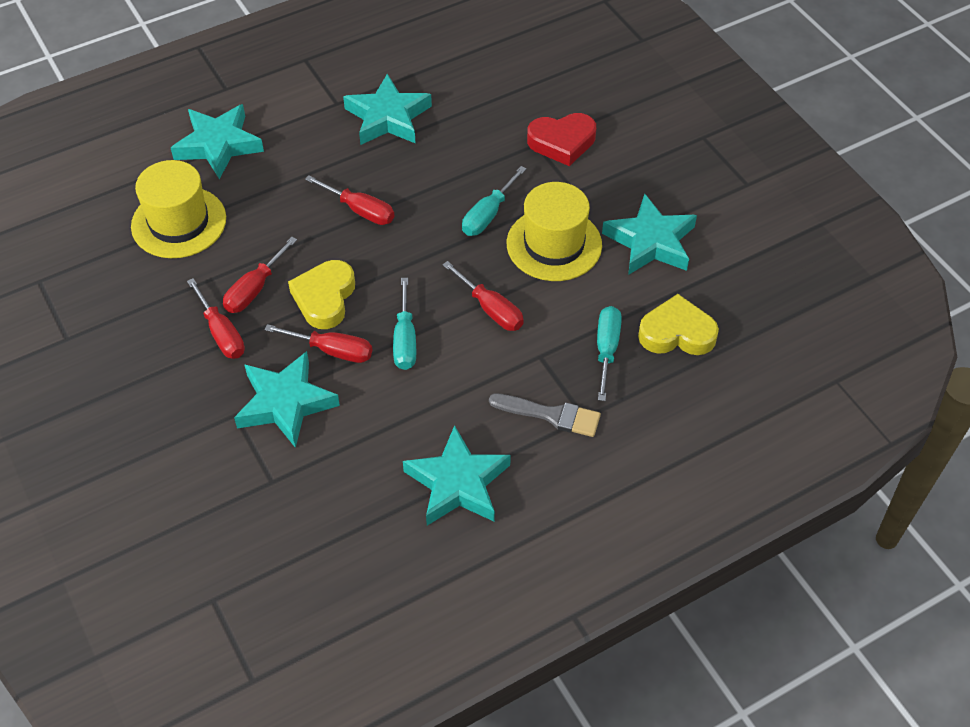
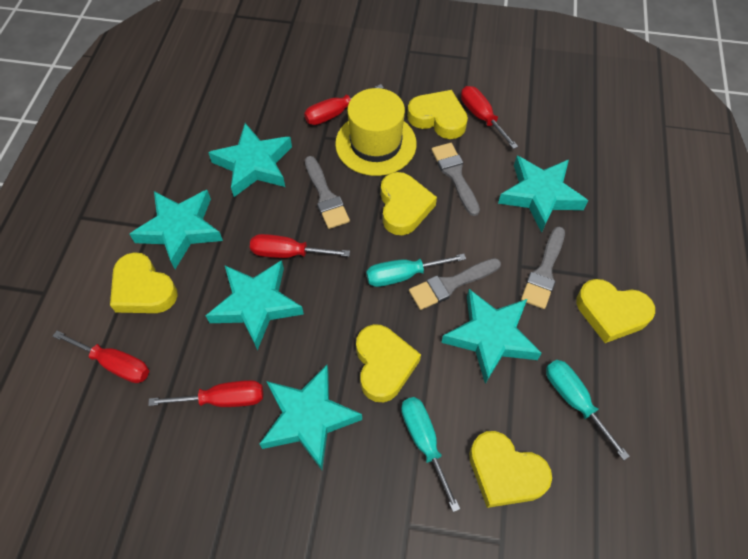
grey brush: [489,394,601,437] = 1 -> [305,156,350,229] [409,258,501,310] [431,143,480,216] [521,227,565,309] = 4
red heart: [527,113,596,166] = 1 -> none = 0
turquoise star: [171,104,264,179] [234,351,340,448] [343,74,432,145] [403,425,511,526] [602,194,697,275] = 5 -> [130,190,223,269] [206,260,304,350] [208,123,292,197] [260,365,362,470] [441,289,542,384] [498,156,588,232] = 6
yellow hat: [131,160,226,258] [507,182,602,281] = 2 -> [335,88,417,176] = 1
yellow heart: [288,260,355,329] [638,294,719,355] = 2 -> [110,252,178,313] [356,324,421,402] [381,172,437,235] [407,90,468,139] [469,431,552,508] [576,279,655,343] = 6

